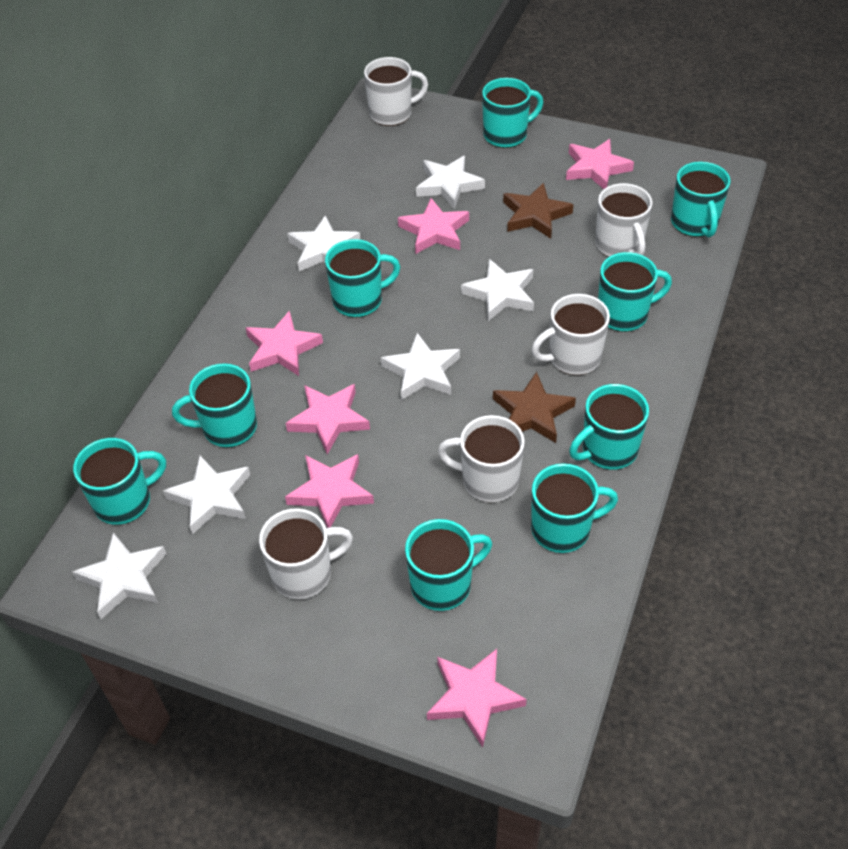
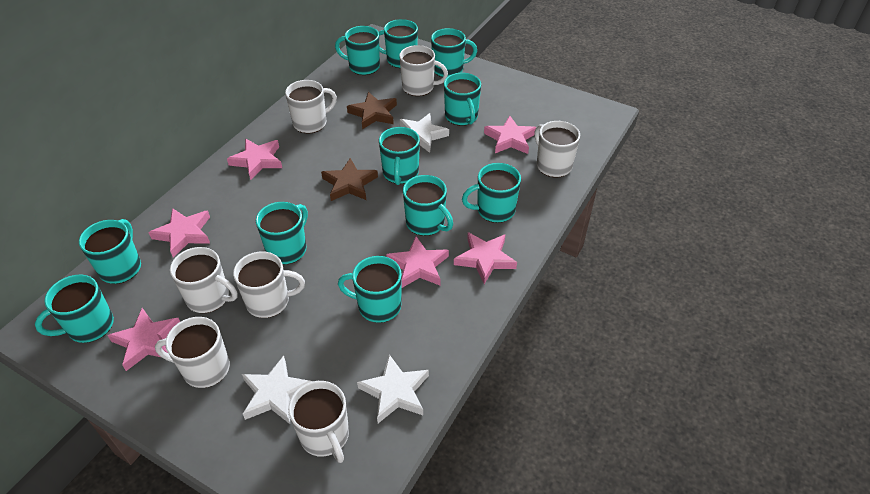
turquoise mug: [73,438,166,525] [172,363,257,448] [325,239,400,318] [405,519,492,611] [482,78,544,148] [531,463,618,553] [569,384,649,470] [598,252,672,332] [671,162,731,237] = 9 -> [35,275,114,343] [79,219,141,284] [256,202,308,265] [335,26,380,75] [338,256,402,323] [379,19,418,68] [379,127,420,185] [403,175,453,236] [431,28,477,77] [444,73,481,126] [462,163,521,223] = 11
white mug: [259,508,353,599] [364,57,428,126] [438,415,525,503] [531,294,610,375] [595,183,653,257] = 5 -> [155,317,230,388] [170,247,238,313] [233,251,305,318] [285,80,337,134] [288,381,349,463] [399,45,448,96] [534,121,580,178] = 7
white star: [72,532,166,619] [163,455,250,535] [287,215,360,271] [381,333,460,400] [416,156,485,209] [461,259,534,321] = 6 -> [242,356,313,424] [357,354,429,423] [400,113,449,153] = 3

